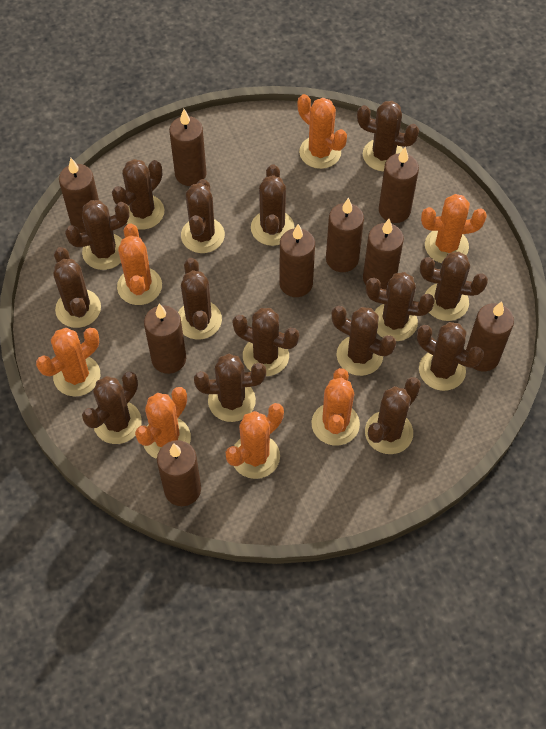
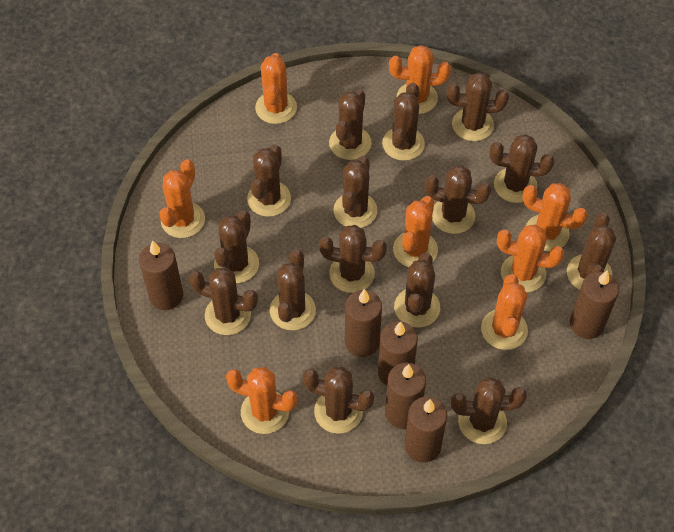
brown candle: [59,158,99,233] [144,304,186,374] [157,440,201,506] [169,109,207,186] [279,224,315,297] [326,198,364,272] [363,219,404,290] [379,147,419,223] [466,301,514,371] = 9 -> [139,240,183,310] [345,289,382,357] [378,321,418,386] [385,363,426,429] [404,396,447,463] [570,270,619,339] = 6
orange cactus: [36,328,100,397] [117,223,162,305] [135,387,191,459] [225,403,284,479] [298,94,347,169] [312,368,360,446] [421,194,487,263] = 7 -> [159,159,205,238] [226,367,298,434] [255,53,297,124] [389,45,451,114] [393,196,438,267] [481,274,528,350] [497,225,564,293] [522,183,588,251] = 8

